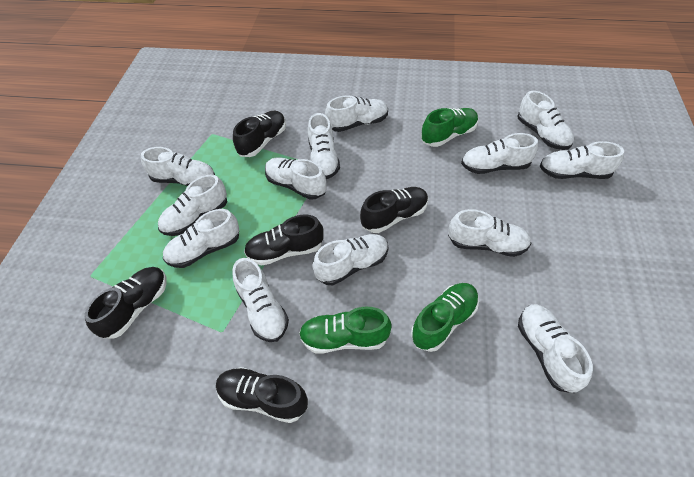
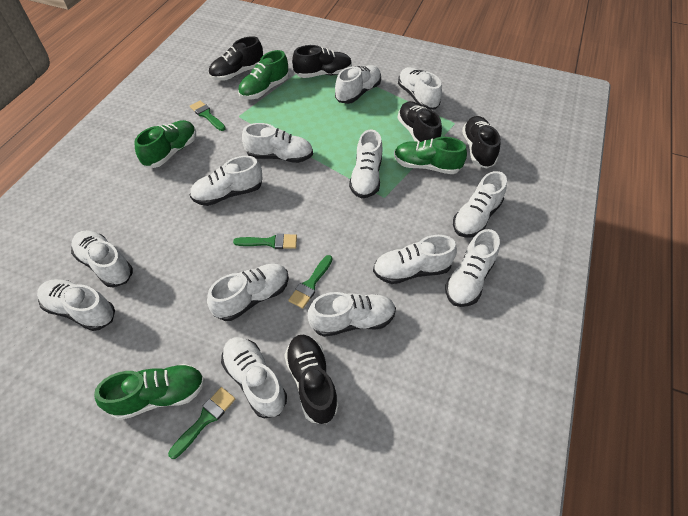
green brush: none = 0 -> [168,387,235,459] [190,101,226,131] [233,233,297,249] [288,255,332,309] = 4
green shoe: [299,307,392,353] [411,283,479,352] [421,108,478,147] = 3 -> [94,364,205,420] [134,120,196,168] [238,50,289,99] [394,137,467,174] = 4

